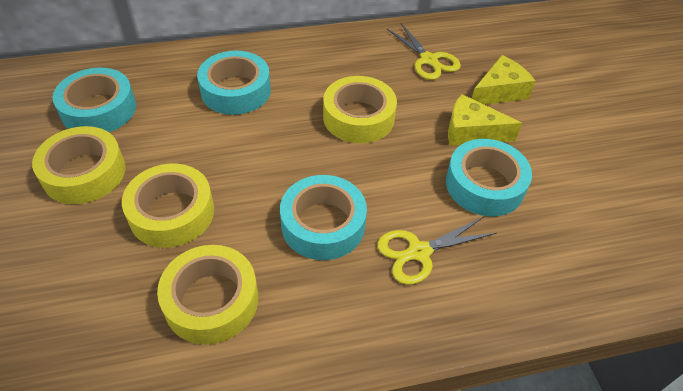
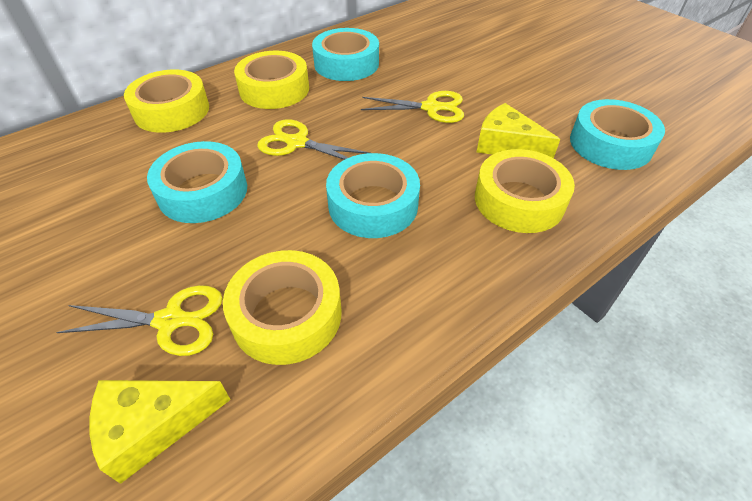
yellow scissors: [377,217,497,285] [387,23,461,80] = 2 -> [56,285,223,356] [257,119,370,160] [361,91,464,123] = 3

